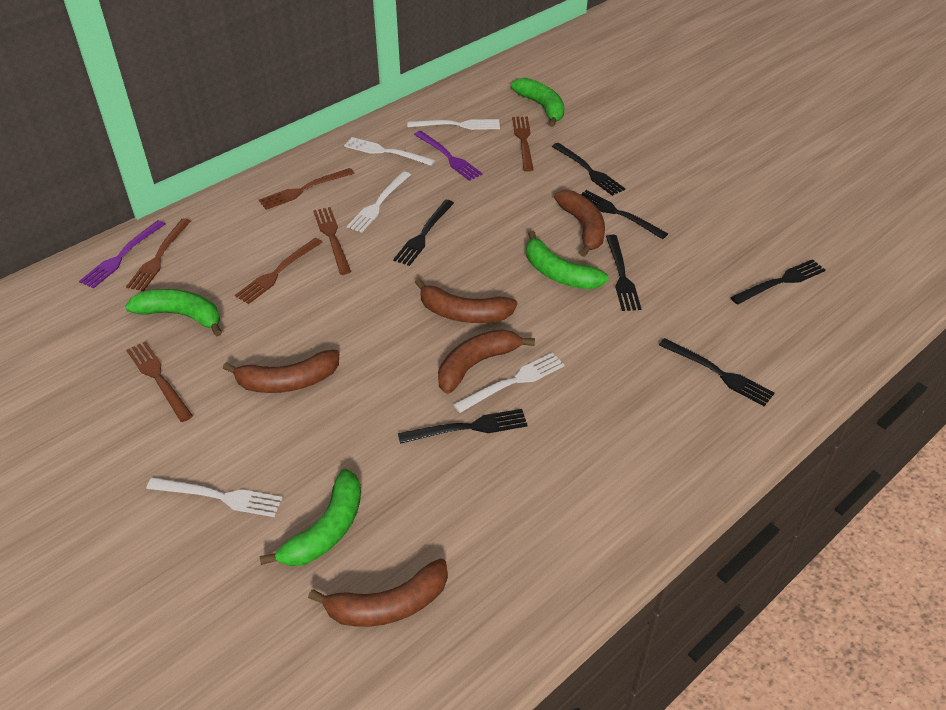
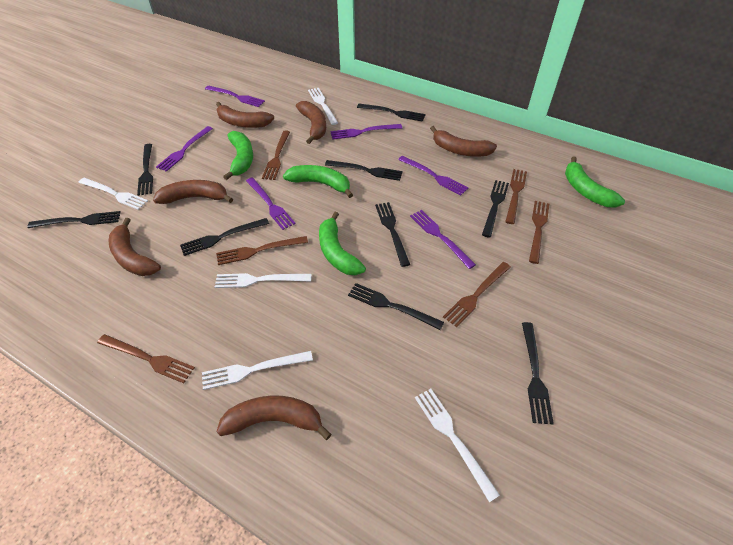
black fork: [393,200,454,266] [398,409,528,444] [552,143,625,196] [582,190,668,239] [606,235,641,311] [659,338,775,406] [730,259,825,305] = 7 -> [27,211,121,228] [137,144,153,196] [180,218,269,256] [325,160,403,181] [348,283,444,330] [357,104,425,122] [375,202,410,267] [482,180,509,238] [522,322,554,424] = 9
brown banana: [223,350,339,393] [308,558,448,627] [415,278,517,323] [438,329,535,394] [554,190,605,257] = 5 -> [108,218,161,276] [153,180,233,204] [216,102,274,128] [217,395,332,440] [296,101,326,144] [430,126,497,157] = 6
purple fork: [79,220,165,289] [414,131,483,181] = 2 -> [156,126,213,172] [205,86,265,107] [246,177,296,230] [330,124,402,140] [398,156,468,196] [410,210,476,269] = 6

